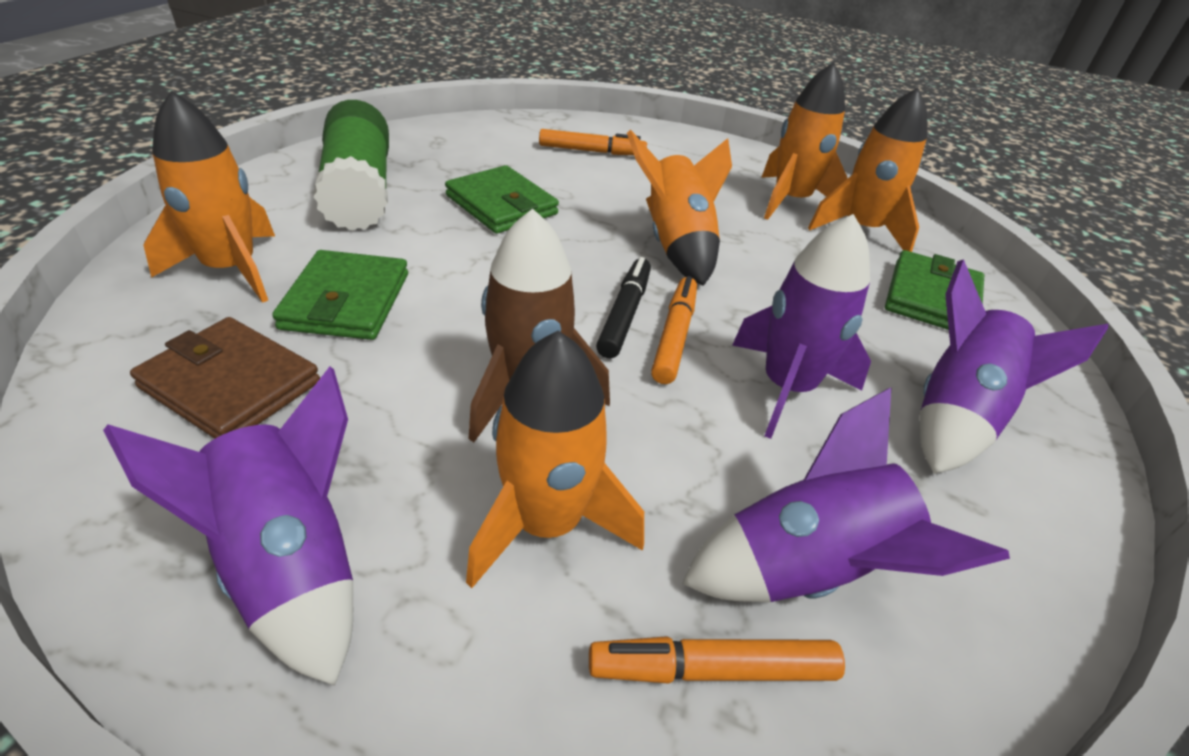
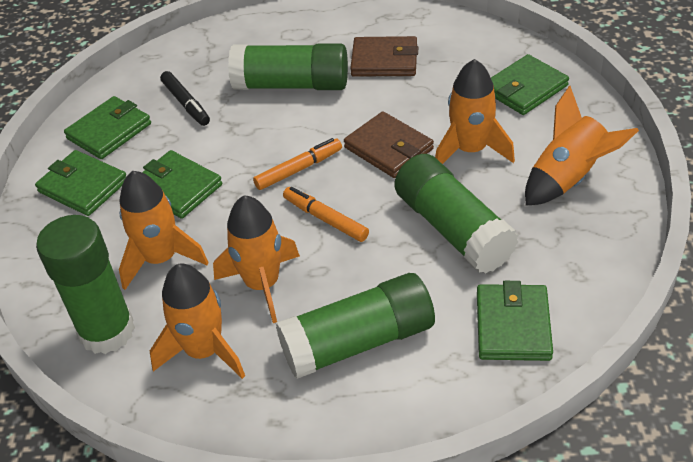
brown rocket: [468,208,610,442] = 1 -> none = 0
brown wallet: [130,317,320,439] = 1 -> [344,111,434,178] [350,36,418,77] = 2
green glue stick: [313,100,389,231] = 1 -> [36,215,135,354] [228,43,348,90] [276,273,435,379] [394,154,518,274] = 4
green wallet: [272,250,408,340] [445,165,559,234] [885,250,984,330] = 3 -> [35,150,126,216] [64,96,151,159] [142,150,222,219] [477,281,553,361] [491,54,569,115] = 5
orange marker: [539,129,647,155] [589,636,845,684] [651,276,697,384] = 3 -> [253,138,342,190] [283,187,369,242] = 2
purple rocket: [103,367,353,686] [682,387,1010,602] [732,214,871,439] [920,259,1108,474] = 4 -> none = 0

